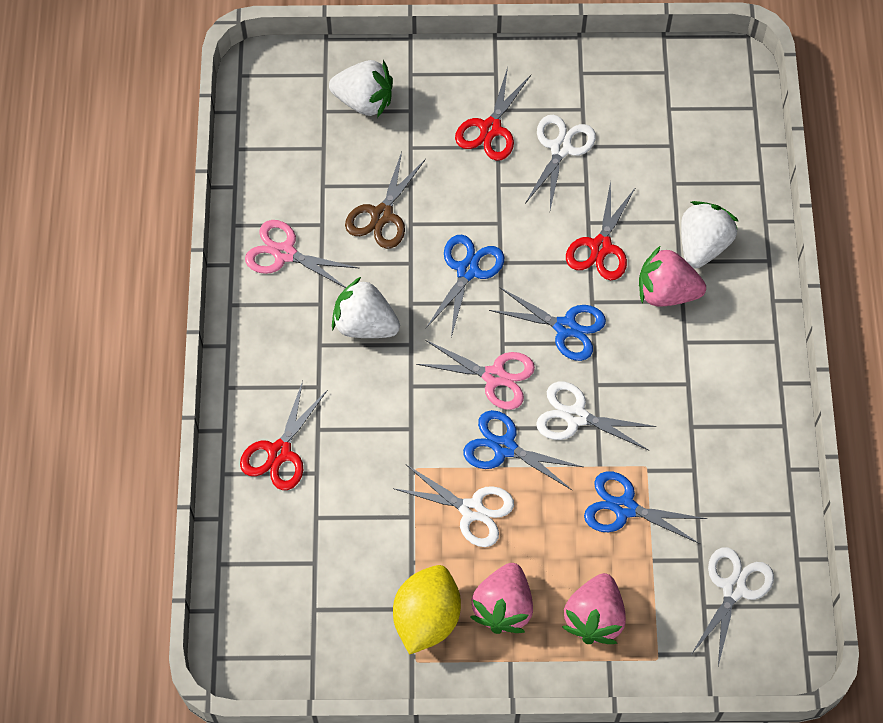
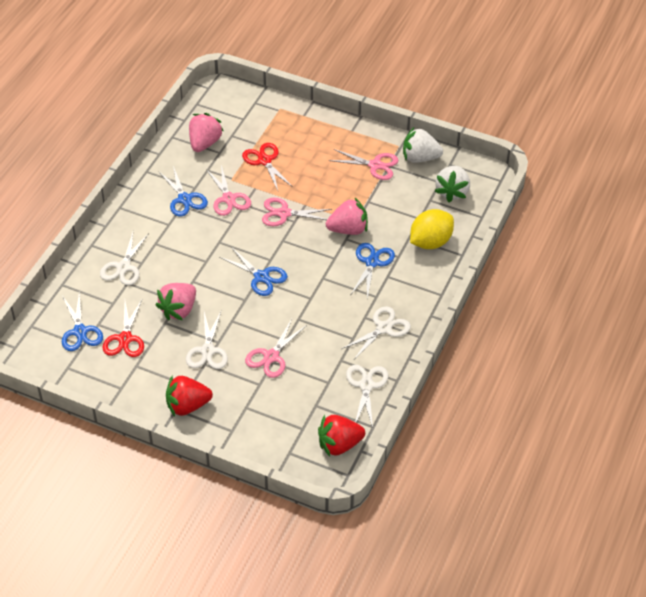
brown scissors: [345,152,426,249] = 1 -> none = 0
pink scissors: [245,220,358,288] [416,340,535,410] = 2 -> [206,165,251,216] [245,319,307,378] [262,198,332,226] [329,149,399,180] = 4
red scissors: [240,381,328,490] [455,67,531,161] [566,181,636,280] = 3 -> [102,300,144,357] [242,143,293,191] = 2
red strawberry: none = 0 -> [166,376,213,417] [318,414,365,457] = 2
white strawberry: [329,60,393,118] [332,276,400,338] [681,201,739,269] = 3 -> [403,127,443,163] [434,166,470,202] = 2

